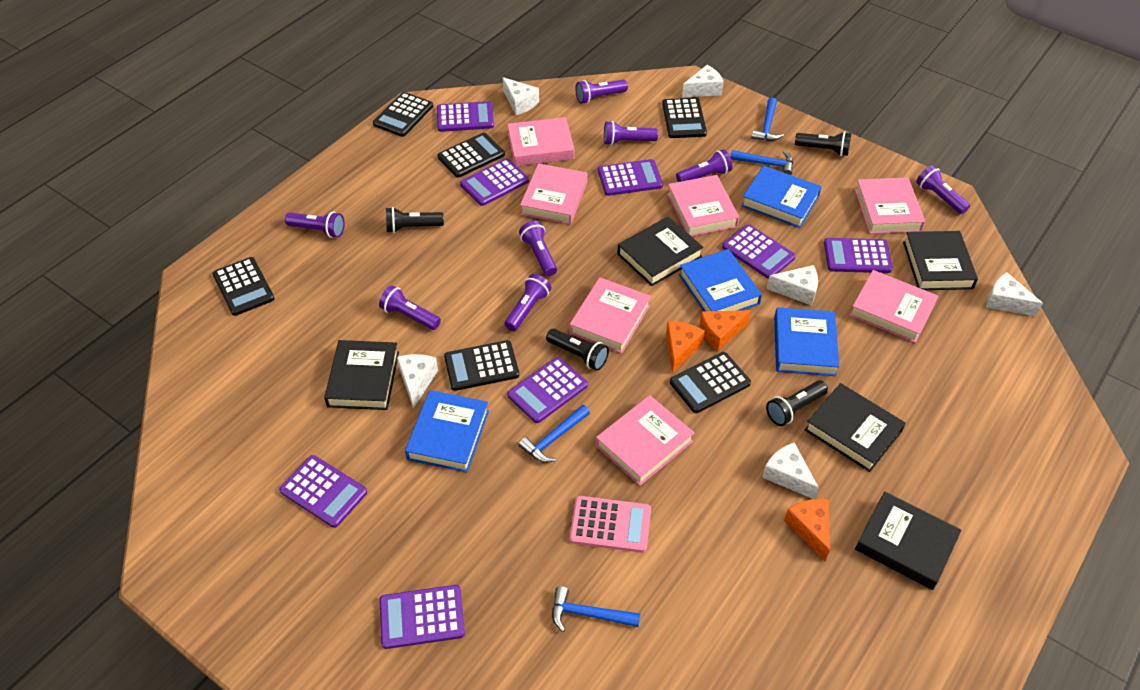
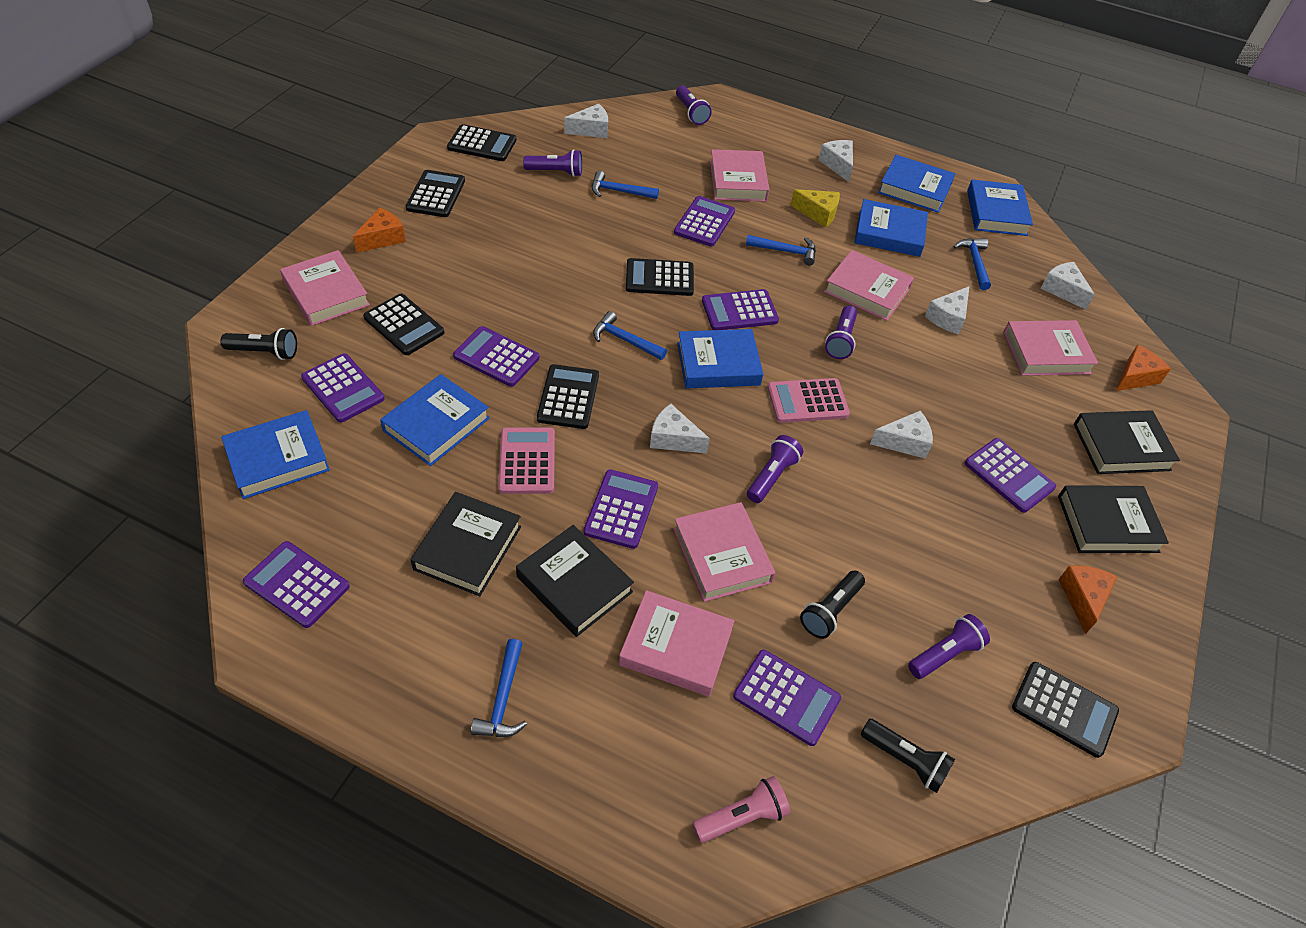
black book: [324,340,399,410] [617,216,704,286] [805,383,906,472] [855,492,961,590] [903,231,978,290] = 5 -> [411,492,521,596] [516,525,634,637] [1058,485,1169,553] [1074,410,1180,474] = 4
black flashlight: [386,207,444,233] [546,329,609,371] [766,380,828,426] [795,131,851,156] = 4 -> [220,328,297,360] [800,571,865,639] [861,719,955,793] = 3
blue book: [405,390,489,473] [679,249,762,311] [741,166,822,228] [774,307,839,376] = 4 -> [221,410,330,499] [380,374,490,466] [677,329,763,388] [854,199,928,257] [878,155,955,213] [967,179,1033,236] = 6
blue hammer: [518,405,590,463] [552,586,640,632] [730,150,793,175] [751,97,784,141] = 4 -> [471,639,527,737] [592,171,659,199] [593,311,667,360] [746,235,816,266] [954,238,991,290] = 5
pink book: [507,117,574,166] [520,163,588,225] [570,277,651,354] [596,395,695,486] [667,175,739,236] [849,270,938,343] [855,177,925,234] = 7 -> [280,250,370,326] [619,590,735,697] [673,502,775,602] [710,149,769,202] [824,250,914,321] [1003,320,1098,376] = 6
pink calculator: [570,496,651,553] = 1 -> [498,427,555,494] [767,378,850,423] = 2
pink flashlight: none = 0 -> [692,776,790,843] = 1
purple flashlight: [285,212,345,238] [379,285,441,330] [505,274,551,331] [519,221,557,276] [576,80,628,104] [604,121,658,145] [676,149,732,182] [916,165,970,214] = 8 -> [523,149,582,177] [676,86,712,125] [747,435,803,503] [825,305,857,359] [908,614,990,679] = 5
yellow cheese: none = 0 -> [791,189,840,228] = 1

